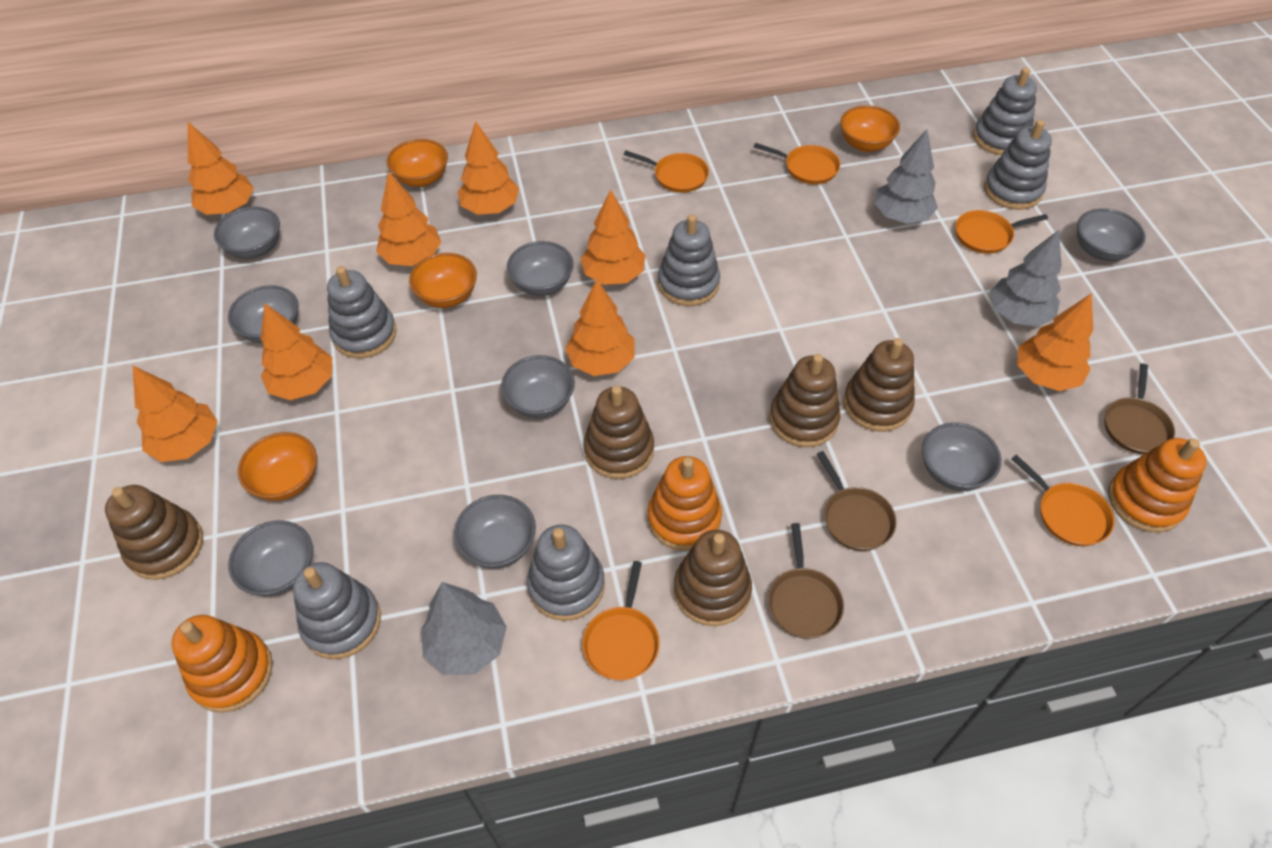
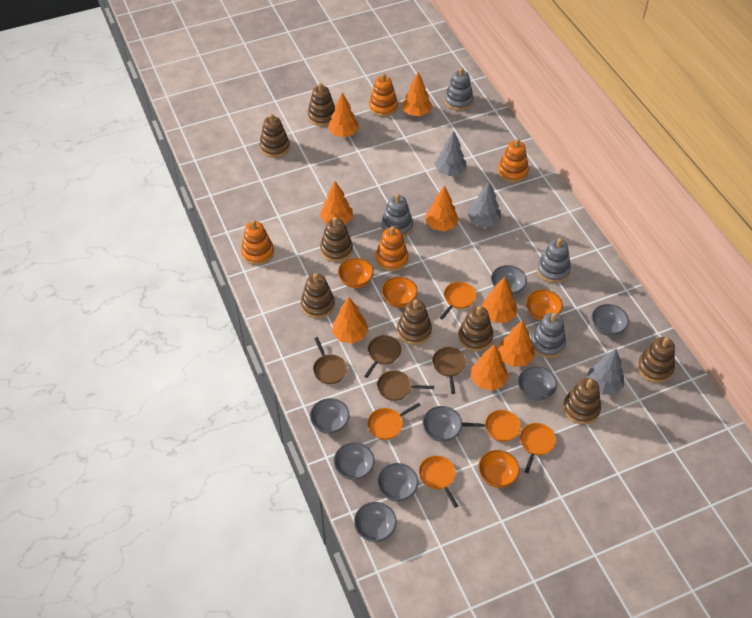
brown pan: [768,523,844,639] [817,451,896,551] [1105,363,1175,454] = 3 -> [313,337,347,384] [364,335,401,378] [377,370,434,401] [432,347,466,394] = 4
brown stacking toy: [105,485,203,580] [584,385,654,479] [674,530,752,626] [769,354,840,447] [843,338,915,432] = 5 -> [260,114,290,158] [301,273,335,318] [308,83,335,126] [320,217,353,262] [397,299,432,345] [458,306,493,352] [563,378,601,424] [637,337,675,383] = 8
grey stacking toy: [293,562,381,659] [327,266,397,358] [527,525,605,621] [658,214,720,306] [973,68,1037,156] [984,120,1052,210] = 6 -> [381,194,413,237] [445,67,474,111] [530,312,566,358] [537,238,571,283] = 4
orange stacking toy: [172,615,273,713] [648,456,722,551] [1108,438,1207,532] = 3 -> [241,220,274,265] [369,73,398,117] [376,226,408,271] [498,138,529,183] = 4

